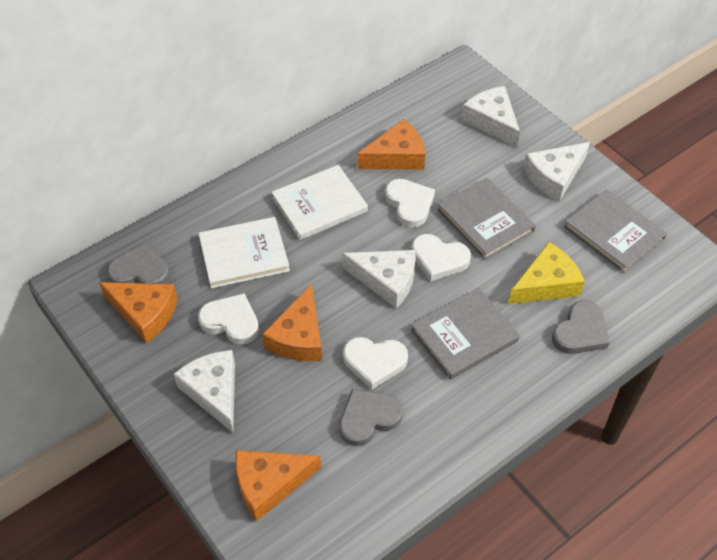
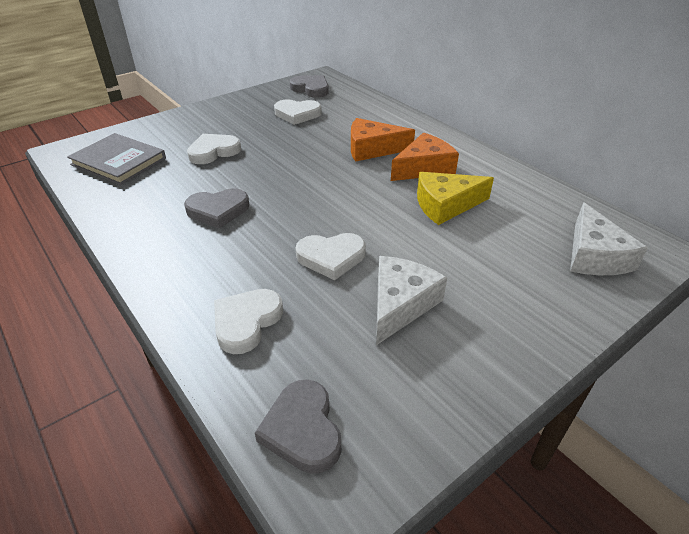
grey book: [411,288,520,380] [438,178,536,260] [564,189,667,273] = 3 -> [67,133,166,185] = 1
orange cheese: [99,282,178,343] [235,450,321,521] [262,284,322,361] [357,119,425,170] = 4 -> [351,118,415,162] [391,132,459,181] = 2
white book: [198,217,290,288] [271,165,368,240] = 2 -> none = 0
white cheese: [174,350,235,433] [342,250,416,309] [462,86,520,147] [523,142,590,201] = 4 -> [376,256,447,345] [570,202,648,275] = 2

